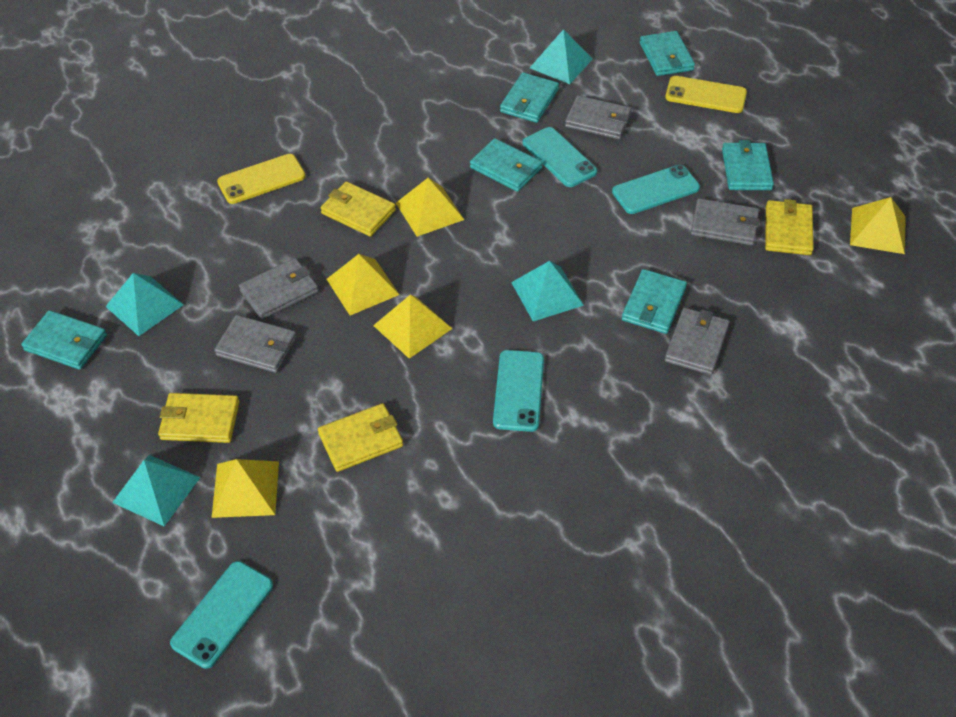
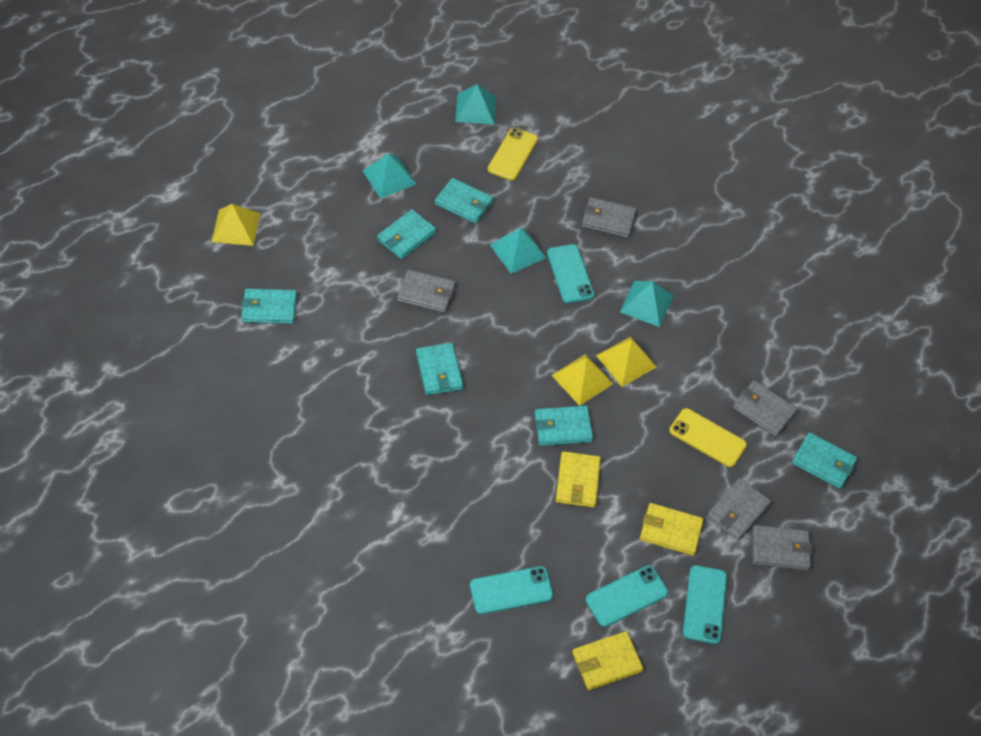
yellow pyramid: [212,459,279,518] [327,254,400,315] [373,295,452,359] [396,178,464,237] [850,197,906,254] = 5 -> [211,204,260,246] [552,354,613,406] [596,336,657,387] = 3
yellow wallet: [158,393,239,443] [318,403,403,472] [321,181,396,237] [765,199,814,255] = 4 -> [556,451,601,508] [572,631,643,690] [640,503,704,556] = 3

